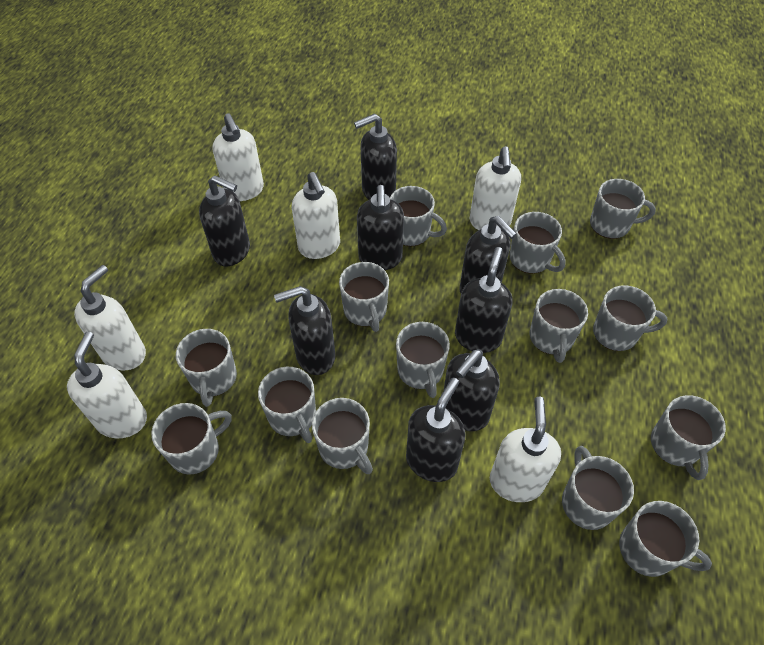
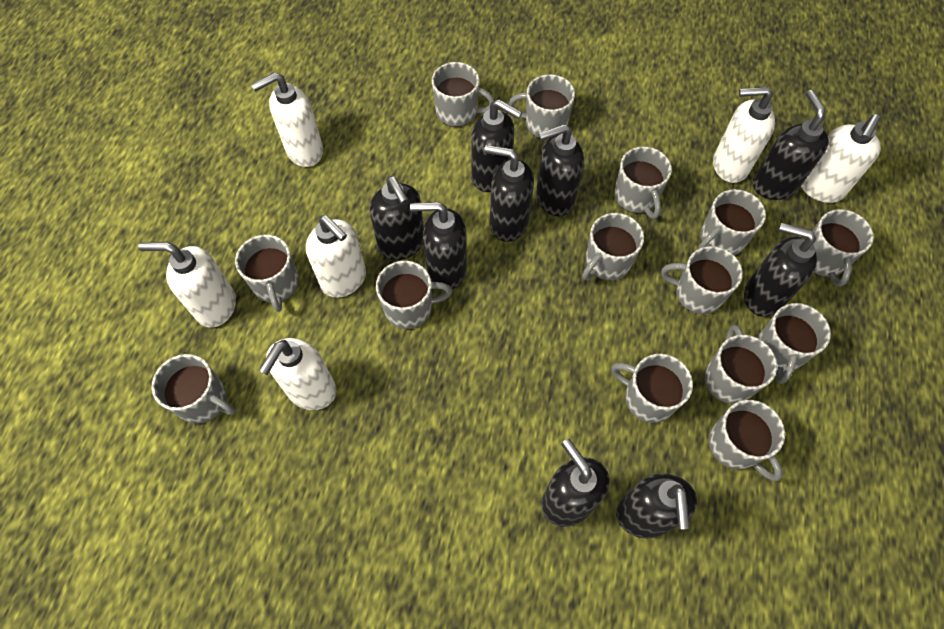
black soap dispenser: [199,175,250,266] [274,286,335,375] [354,113,397,200] [357,185,404,270] [406,378,465,482] [443,349,500,431] [455,247,513,353] [459,216,517,293] = 8 -> [369,176,424,260] [410,202,467,290] [471,99,522,192] [484,145,534,242] [536,124,584,216] [542,439,609,527] [616,473,697,539] [744,223,817,317] [753,90,829,200] = 9

